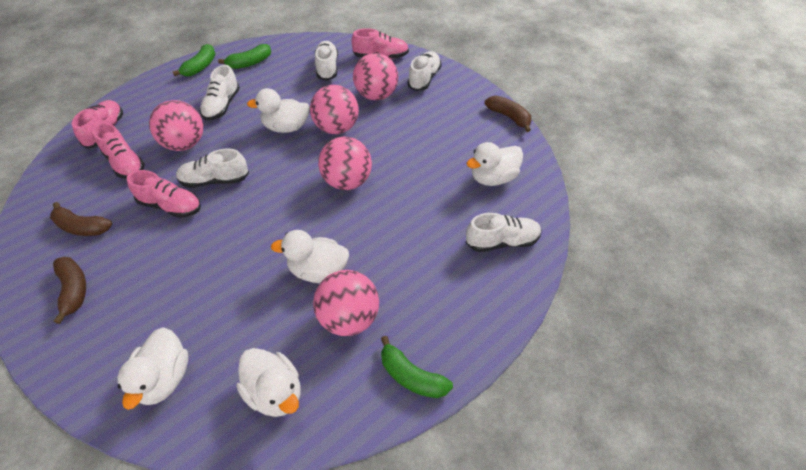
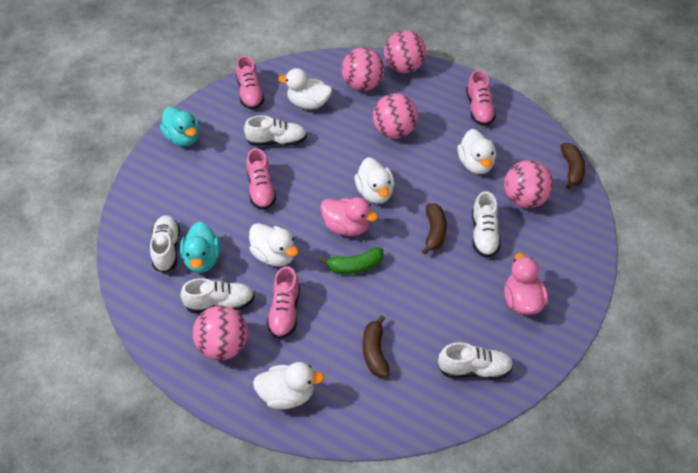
green banana: [172,44,215,76] [218,44,271,69] [381,336,453,398] = 3 -> [320,248,384,274] = 1
pink duck: none = 0 -> [320,197,378,236] [504,253,548,315] = 2
turquoise duck: none = 0 -> [160,106,199,146] [180,221,221,273] = 2

